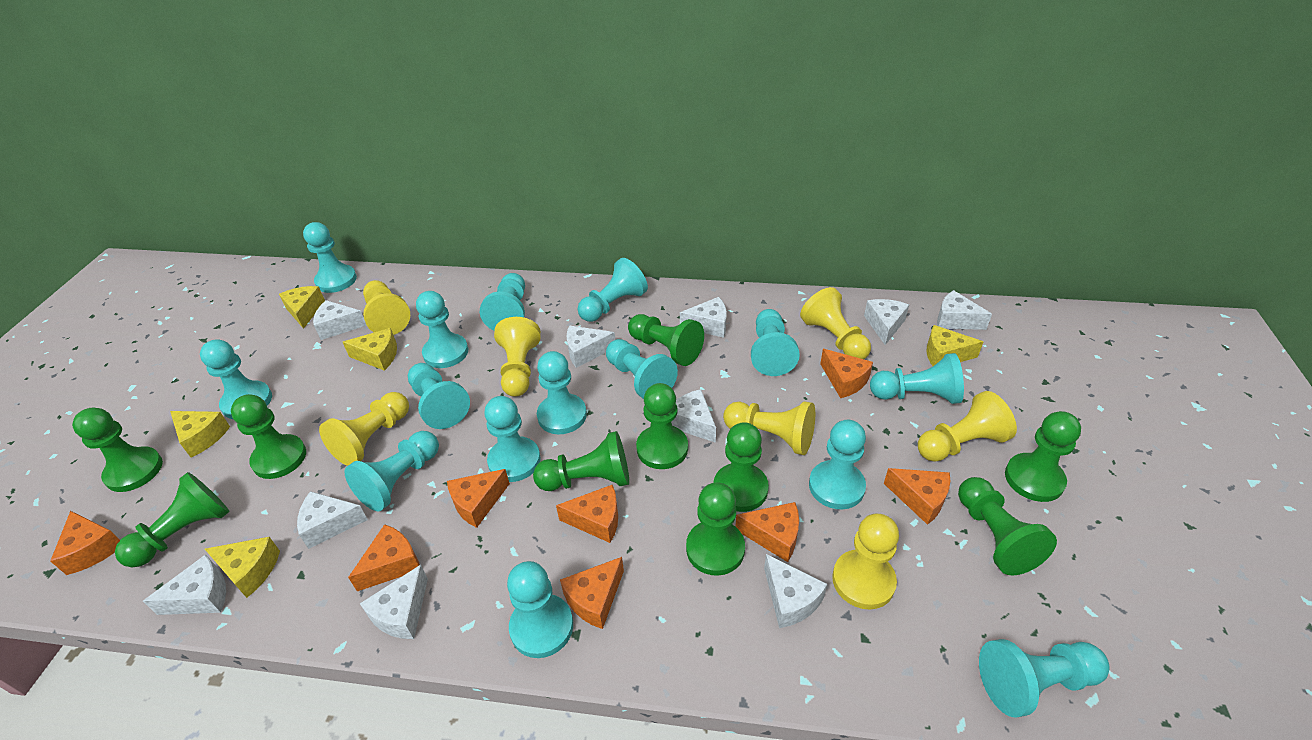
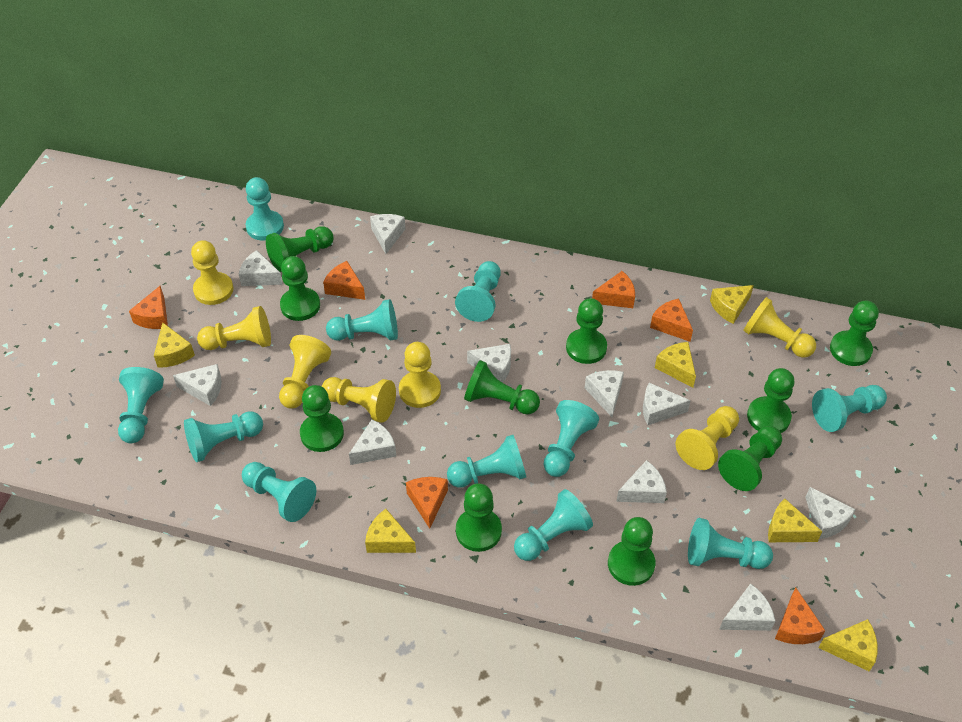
orange cheese: [50,511,120,575] [348,524,420,591] [447,469,510,528] [556,485,618,543] [560,557,624,629] [735,502,799,562] [820,349,873,398] [884,468,950,525] = 8 -> [129,286,168,329] [323,261,365,300] [406,477,448,529] [592,271,635,308] [650,298,693,342] [775,587,825,644] = 6
turquoise pawn: [200,339,272,419] [303,222,357,293] [344,431,439,512] [408,363,470,429] [416,291,468,368] [480,273,525,331] [484,396,541,482] [507,561,573,658] [537,351,587,434] [578,258,648,322] [606,339,678,399] [751,309,800,376] [809,420,866,509] [870,353,964,404] [979,639,1110,718] = 15 -> [118,367,164,443] [184,412,263,462] [242,462,316,522] [246,177,284,240] [326,299,398,341] [447,435,526,488] [455,261,501,322] [514,489,593,561] [544,400,599,477] [688,518,773,569] [812,385,887,432] = 11
yellow cheese: [170,411,230,458] [205,537,280,598] [279,286,325,329] [343,328,397,371] [926,325,984,366] = 5 -> [154,322,195,368] [365,509,416,553] [655,342,696,388] [710,285,754,324] [768,499,823,542] [818,619,878,671] = 6

